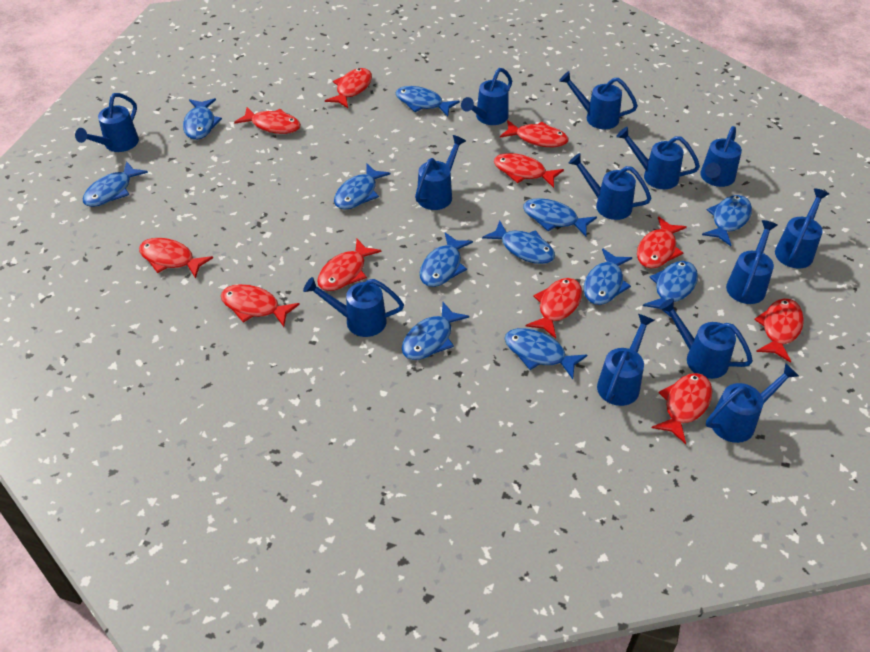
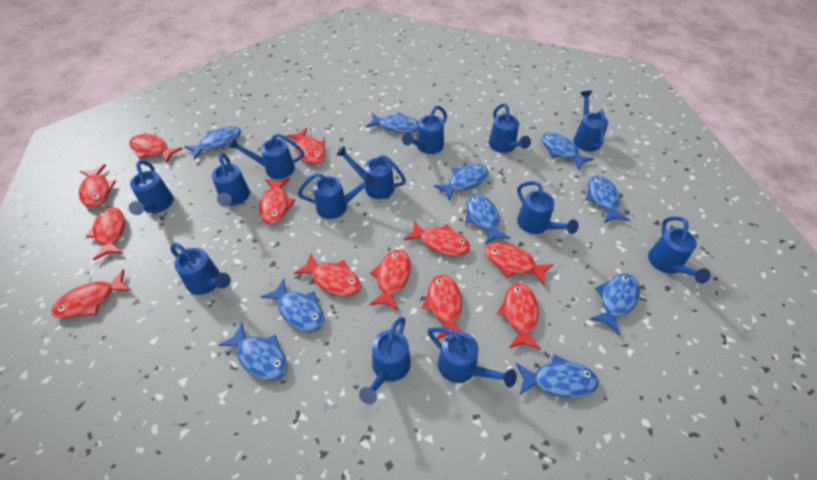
blue fish: [83,162,148,207] [183,98,222,140] [334,164,391,210] [396,86,460,117] [402,302,469,360] [420,232,473,287] [482,221,555,264] [504,328,587,379] [523,198,597,236] [584,248,632,305] [643,261,698,317] [702,195,752,246] = 12 -> [184,126,241,160] [218,322,288,381] [261,278,325,332] [366,113,419,133] [434,164,489,201] [465,194,510,245] [516,354,599,398] [541,132,594,170] [586,176,630,223] [590,273,640,335] = 10
red fish: [139,238,213,279] [221,284,300,327] [234,107,301,134] [317,239,382,291] [325,68,372,108] [494,153,564,188] [500,120,568,147] [526,278,582,339] [637,216,687,268] [652,373,712,444] [754,298,804,363] = 11 -> [51,269,132,318] [79,164,116,208] [86,207,125,260] [129,134,183,163] [259,178,296,224] [286,128,325,165] [294,254,361,296] [369,250,411,311] [404,221,471,256] [422,275,462,340] [485,243,554,285] [497,283,541,350] = 12

